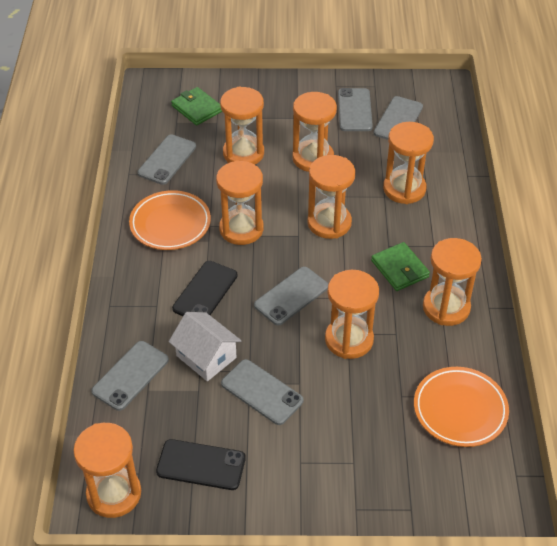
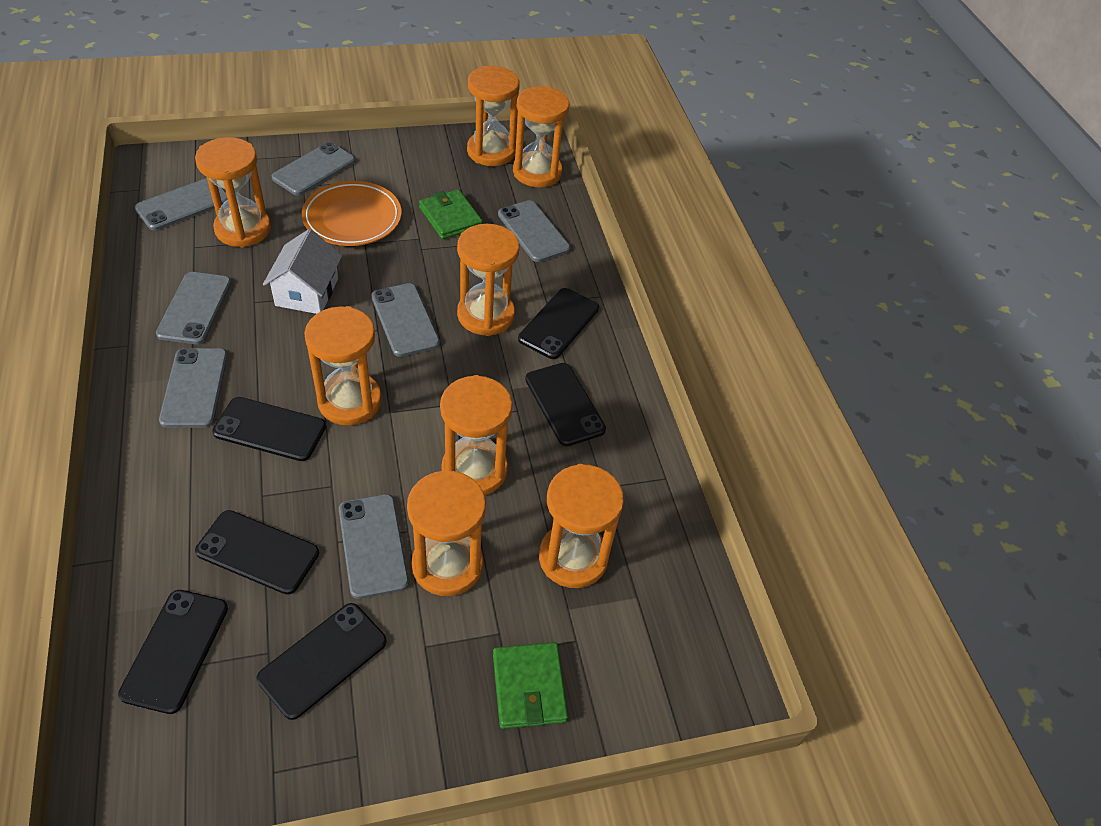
black phone: [156,439,246,490] [172,261,237,316] = 2 -> [118,590,228,714] [195,510,319,595] [212,397,326,461] [257,603,387,720] [518,288,599,359] [525,363,606,446] = 6
grey phone: [91,341,169,411] [137,134,196,185] [221,359,303,425] [254,267,328,325] [338,88,373,131] [374,96,423,140] = 6 -> [135,178,228,230] [156,272,232,344] [159,348,228,428] [272,142,355,195] [339,494,409,599] [371,283,440,357] [498,200,570,262] = 7
orange plate: [129,190,211,250] [414,367,509,447] = 2 -> [302,181,402,246] = 1

